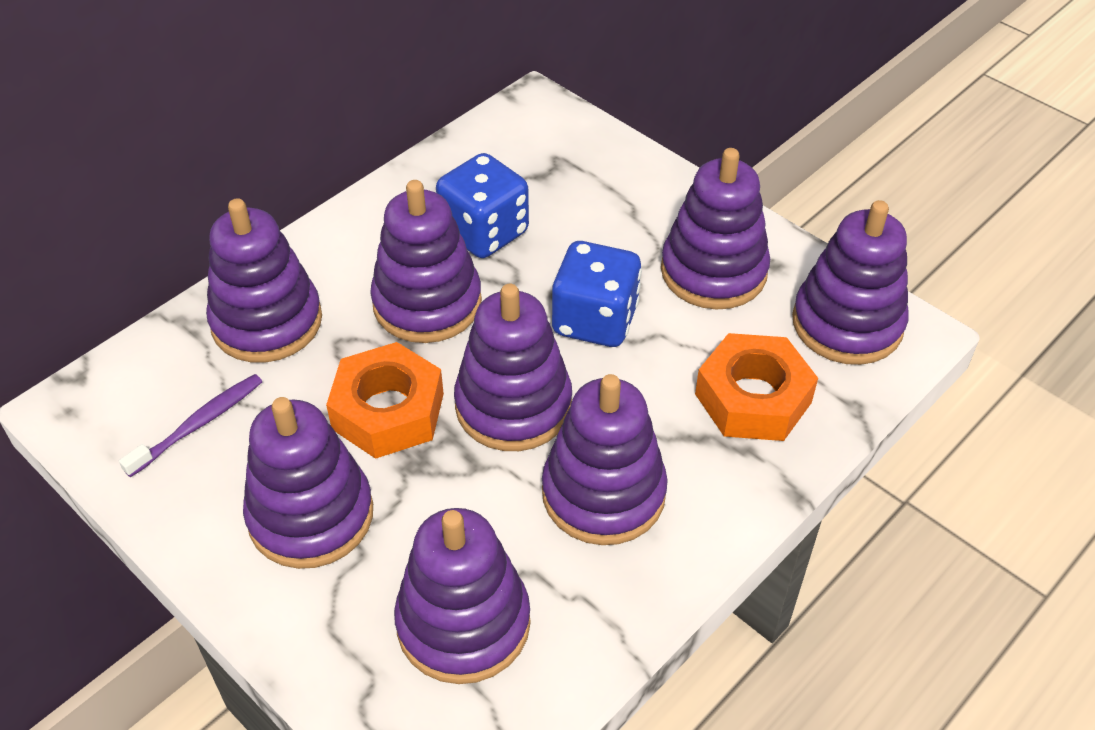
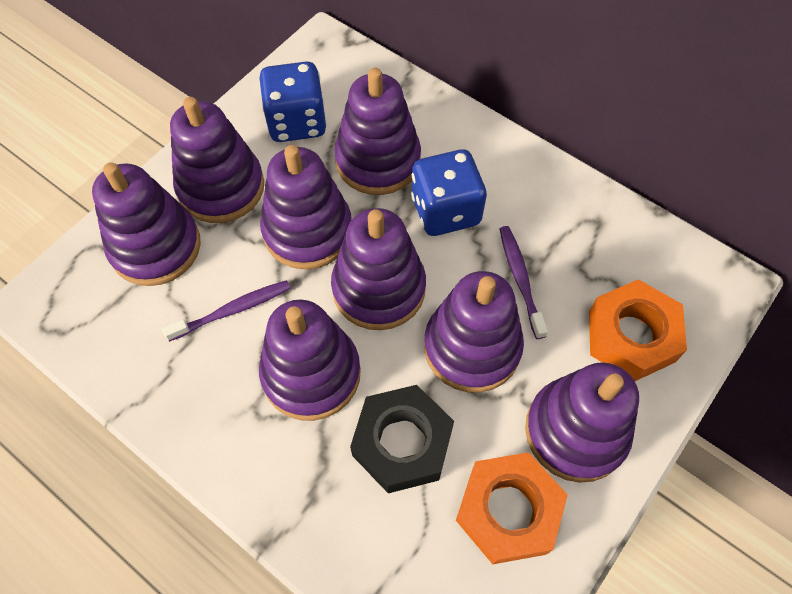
black nut: none = 0 -> [350,385,454,493] = 1
purple toothbrush: [119,374,263,477] = 1 -> [162,280,291,342] [500,226,548,339] = 2

